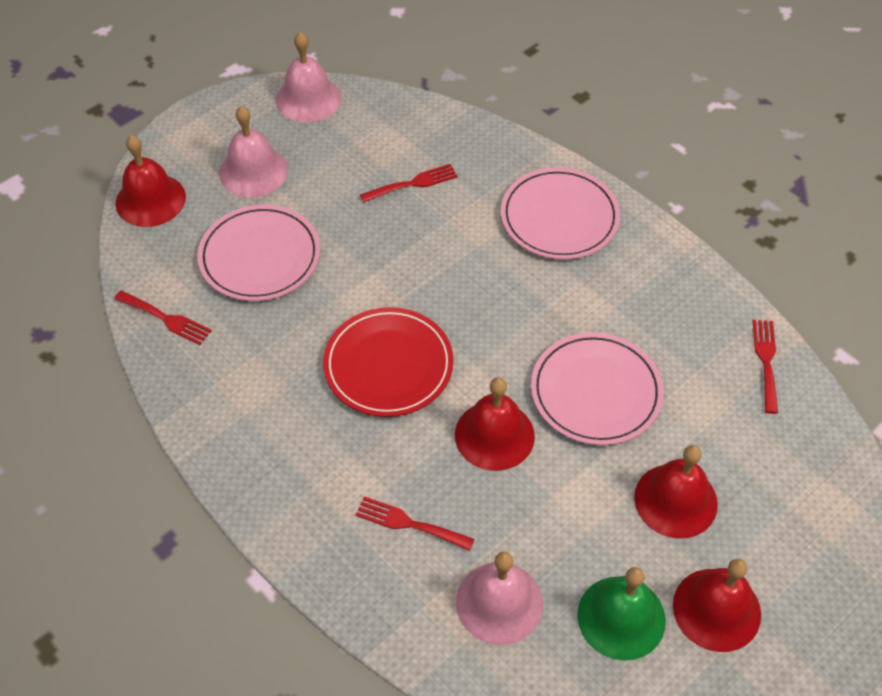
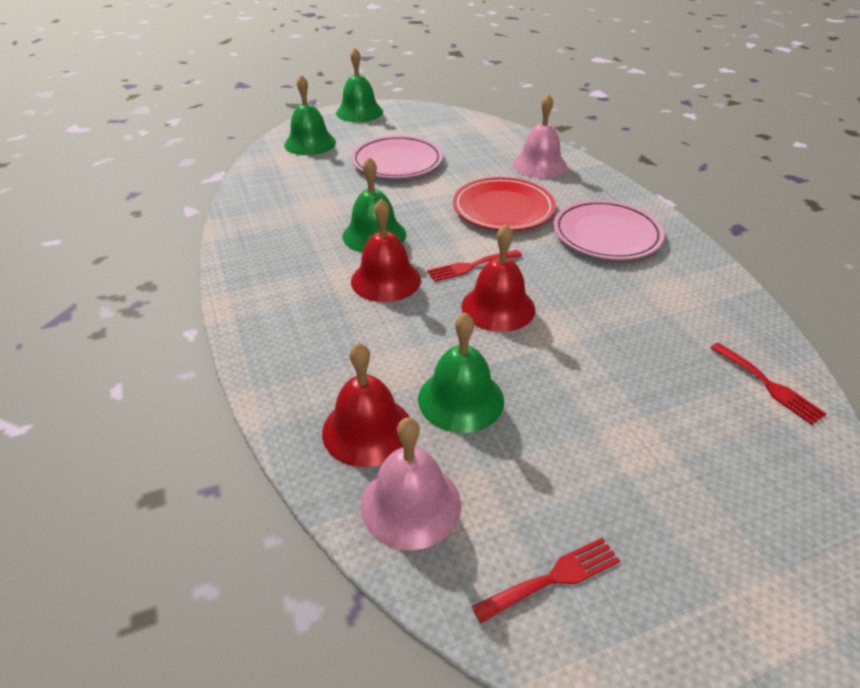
green bell: [577,567,666,661] = 1 -> [284,75,336,155] [336,47,383,122] [342,157,406,252] [418,312,504,433] = 4
pink bell: [219,106,288,197] [276,32,341,123] [456,552,543,645] = 3 -> [361,418,461,550] [512,93,567,178] = 2
pink plate: [197,205,320,301] [501,167,620,260] [531,332,664,445] = 3 -> [351,135,443,178] [553,200,664,260] = 2
red bell: [116,135,186,227] [455,377,535,471] [634,445,718,539] [673,559,761,652] = 4 -> [322,343,410,467] [351,198,421,302] [461,224,535,332] = 3
red fork: [114,290,212,345] [356,496,475,551] [360,164,458,203] [753,320,778,414] = 4 -> [427,250,522,282] [472,537,620,623] [710,343,826,425] = 3

